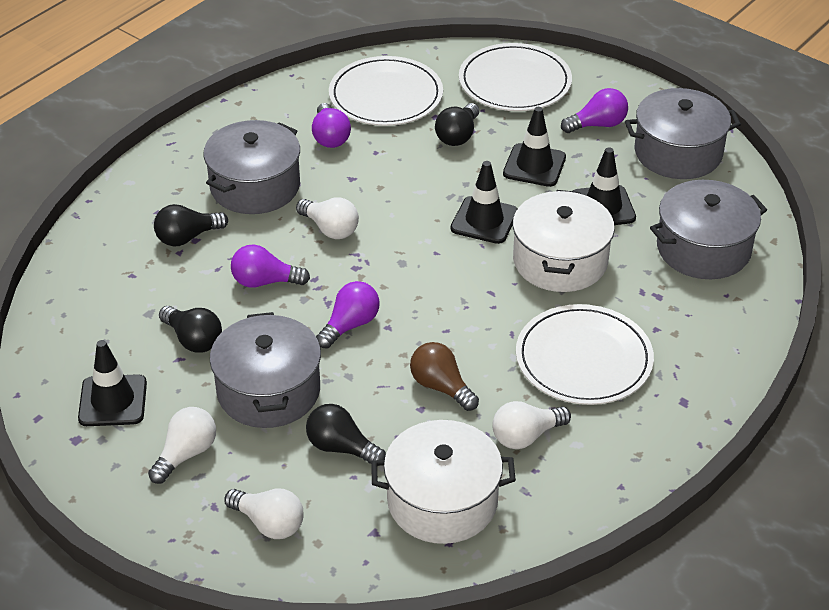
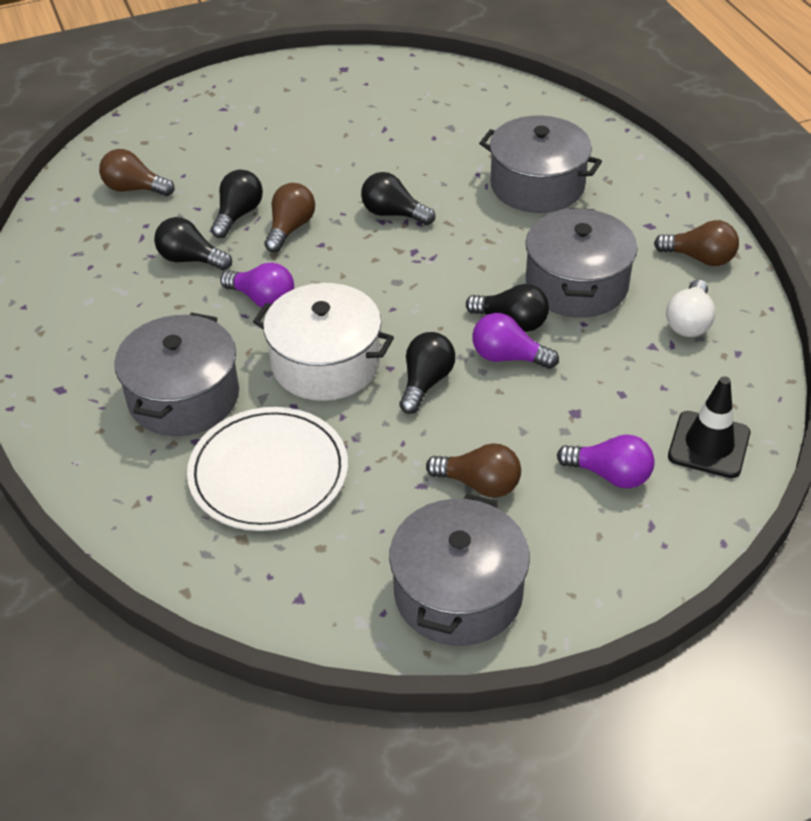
black light bulb: [154,204,228,246] [159,306,222,353] [306,404,386,466] [435,103,479,146] = 4 -> [154,217,232,270] [211,170,263,238] [361,172,435,225] [400,332,455,414] [466,284,549,332] = 5
black traffic cone: [78,340,147,426] [451,161,517,244] [503,107,566,187] [573,147,636,225] = 4 -> [668,376,750,478] = 1
brown light bulb: [410,342,479,411] = 1 -> [99,149,174,196] [265,183,315,253] [426,443,521,498] [654,220,739,266] = 4
purple light bulb: [231,244,310,288] [312,103,351,148] [316,281,380,349] [561,88,628,133] = 4 -> [221,263,294,307] [472,313,559,369] [557,435,655,488] = 3
white light bulb: [148,407,216,484] [224,488,304,539] [296,198,359,239] [492,401,571,449] = 4 -> [666,280,716,337] = 1
white plate: [329,56,443,126] [459,43,572,111] [516,304,654,405] = 3 -> [187,407,348,531] = 1
white pot: [371,420,516,544] [513,190,615,292] = 2 -> [253,283,394,401] = 1

